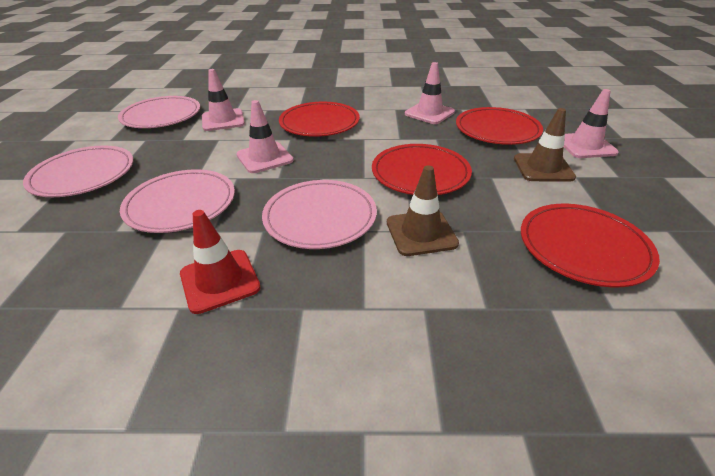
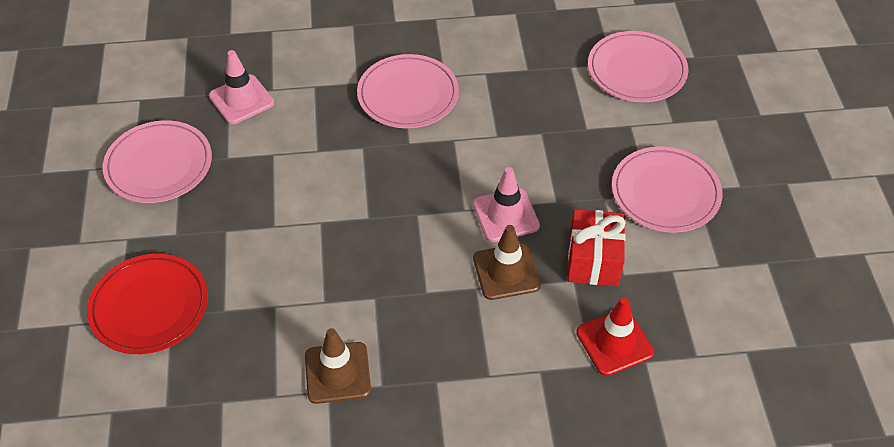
pink traffic cone: [202,69,245,131] [236,100,294,173] [405,62,455,124] [564,89,619,158] = 4 -> [209,50,274,124] [473,167,540,242] = 2
red gift: none = 0 -> [568,209,626,286] = 1
red plate: [279,102,360,137] [372,144,472,195] [456,107,543,145] [521,204,660,287] = 4 -> [87,254,208,354] = 1

